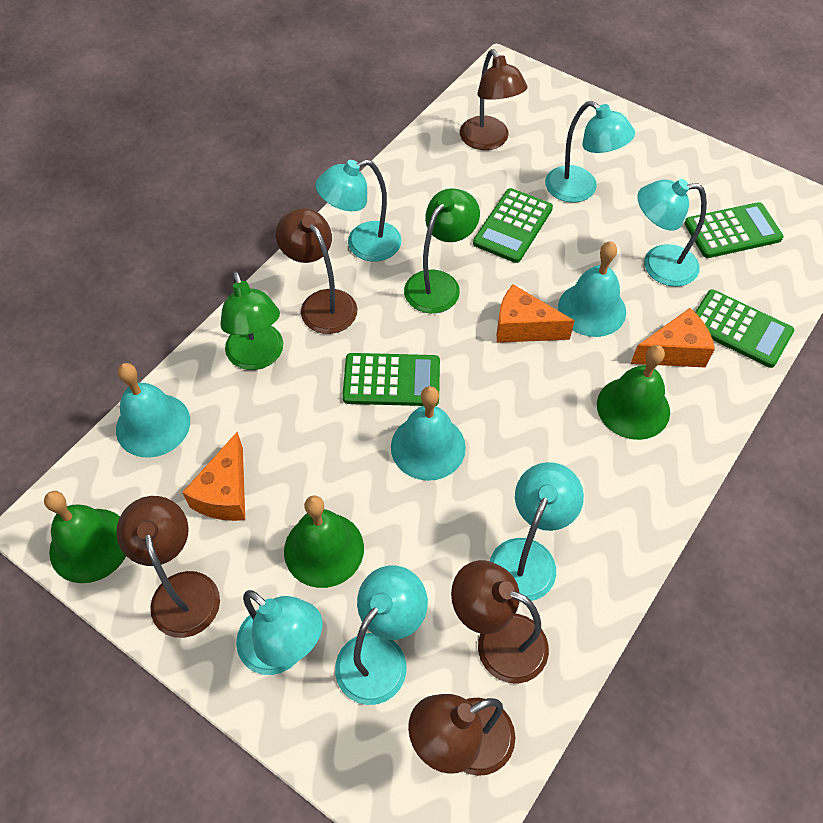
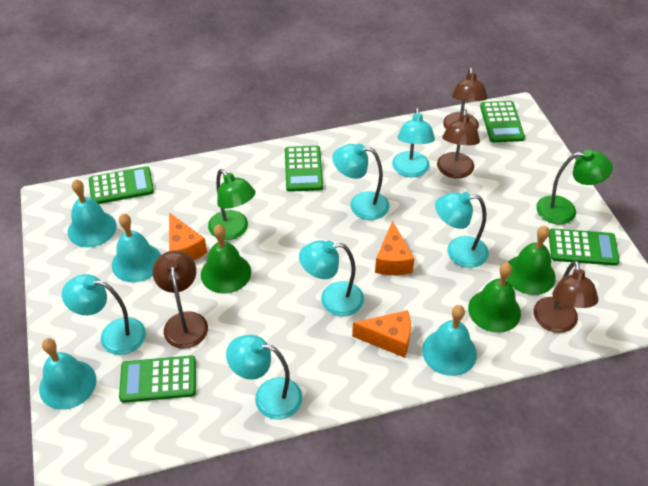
brown lamp: [116,496,220,638] [276,208,358,334] [408,694,515,776] [451,560,549,684] [460,49,528,150] = 5 -> [153,250,208,349] [437,109,480,179] [443,68,488,130] [533,260,599,333] = 4
green calculator: [342,353,440,406] [473,188,553,263] [684,202,784,258] [695,289,794,368] = 4 -> [89,166,154,204] [119,355,196,403] [285,146,323,192] [480,101,525,142] [549,229,619,266] = 5
turquoise bell: [116,363,190,458] [391,386,466,481] [558,241,626,337] = 3 -> [39,338,96,410] [68,179,117,247] [112,214,161,283] [422,305,477,376] = 4

